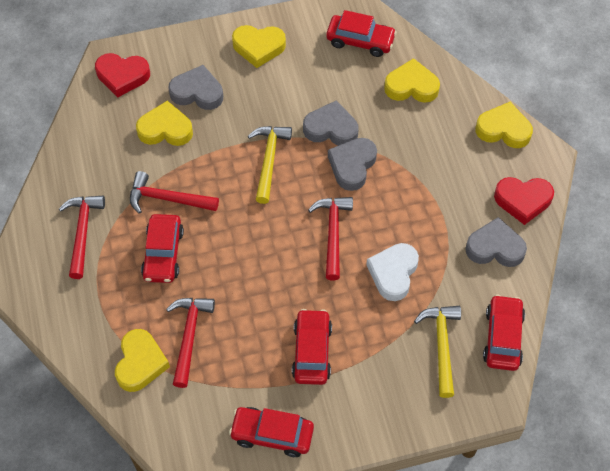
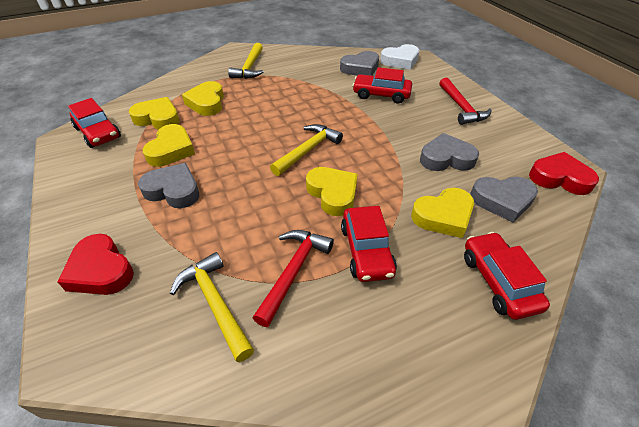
red car: [141,214,184,283] [229,407,314,457] [292,309,332,385] [326,10,397,57] [483,294,525,371] = 5 -> [68,98,121,148] [341,206,397,282] [352,67,412,104] [464,232,550,320] = 4
red hammer: [59,196,105,279] [130,171,219,214] [166,298,215,388] [308,197,353,281] = 4 -> [253,230,334,327] [439,77,492,125] = 2
yellow hammer: [248,126,292,204] [414,306,461,398] = 2 -> [170,252,254,362] [228,43,263,79] [270,124,343,176] = 3

